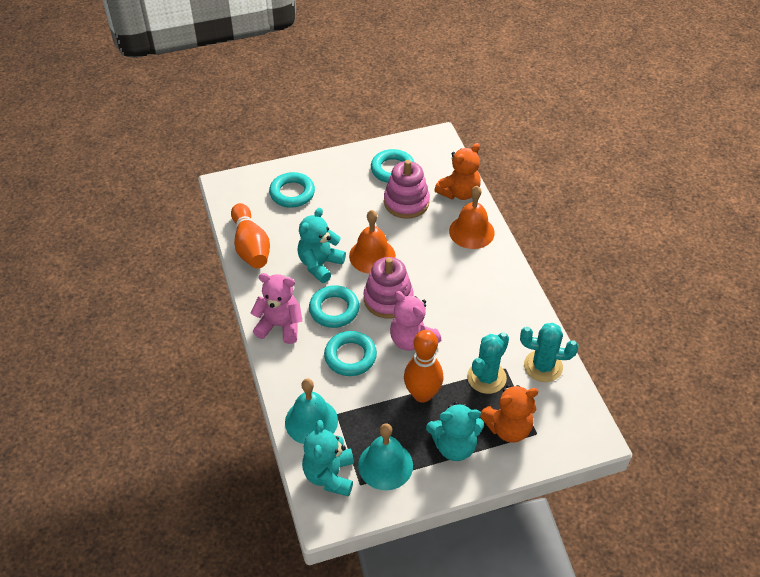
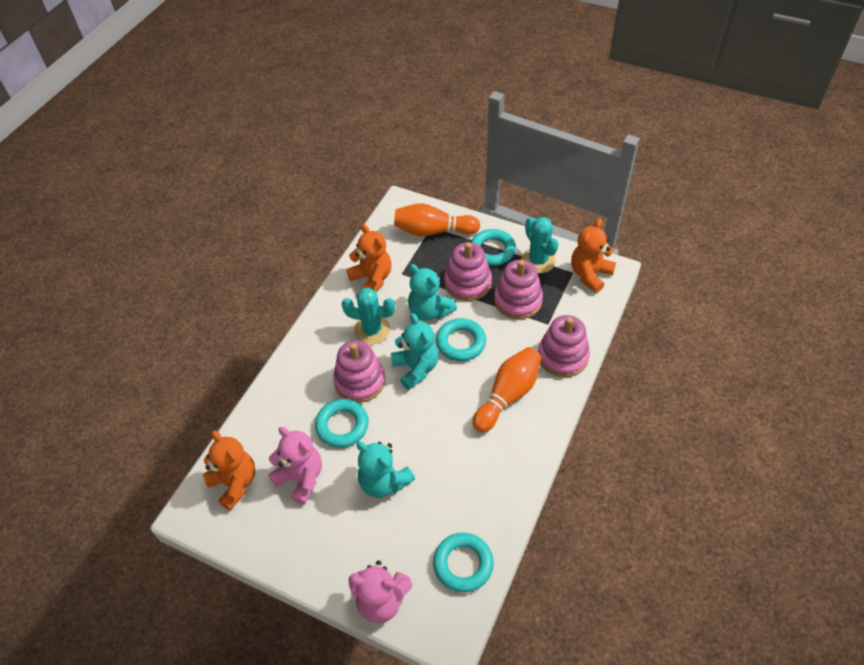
orange bell: [349,210,396,274] [449,186,495,249] = 2 -> none = 0
orange teddy bear: [434,143,481,200] [480,384,538,443] = 2 -> [203,431,256,511] [347,224,392,291] [571,219,616,293] = 3
pink stacking toy: [364,257,414,318] [384,160,430,219] = 2 -> [333,340,386,403] [444,242,492,301] [494,260,543,319] [538,315,590,377] = 4
turquoise bell: [285,378,338,444] [358,423,413,490] = 2 -> none = 0

